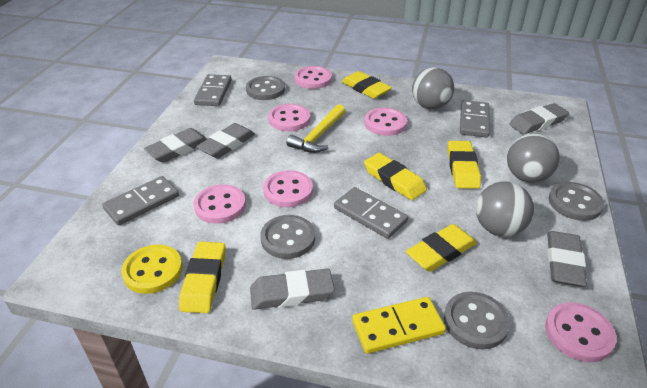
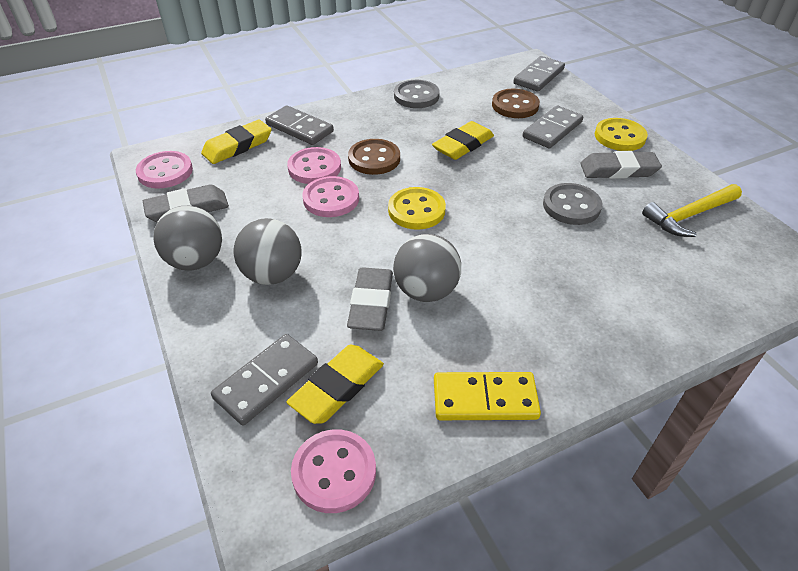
brown button: none = 0 -> [348,139,400,175] [492,89,540,118] = 2
grey button: [246,76,285,100] [260,215,315,259] [444,292,510,349] [549,182,604,221] = 4 -> [394,80,440,108] [543,183,602,225] = 2
grey eraser: [144,128,207,163] [196,123,255,159] [250,268,335,310] [509,103,569,135] [547,231,587,287] = 5 -> [143,185,229,222] [347,267,393,331] [580,151,662,179] = 3
pink button: [193,184,246,224] [263,170,313,207] [268,104,310,131] [294,66,332,89] [365,108,407,136] [545,302,617,362] = 6 -> [136,151,193,189] [287,147,341,184] [291,429,376,513] [302,176,359,217] = 4
yellow button: [121,245,182,294] = 1 -> [388,187,446,230] [595,118,648,151] = 2
yellow eraser: [179,242,226,313] [342,71,392,99] [364,153,427,200] [406,224,477,272] [448,141,481,189] = 5 -> [201,120,272,164] [287,345,384,424] [432,121,494,160] = 3

